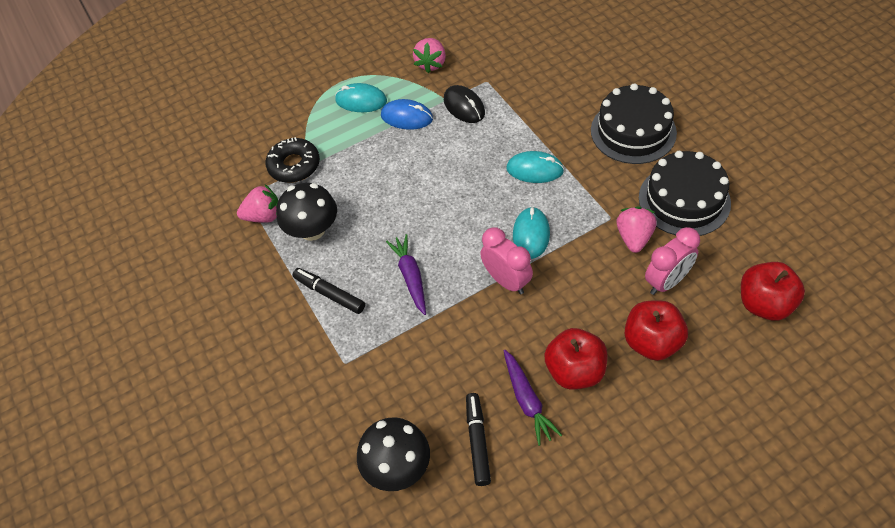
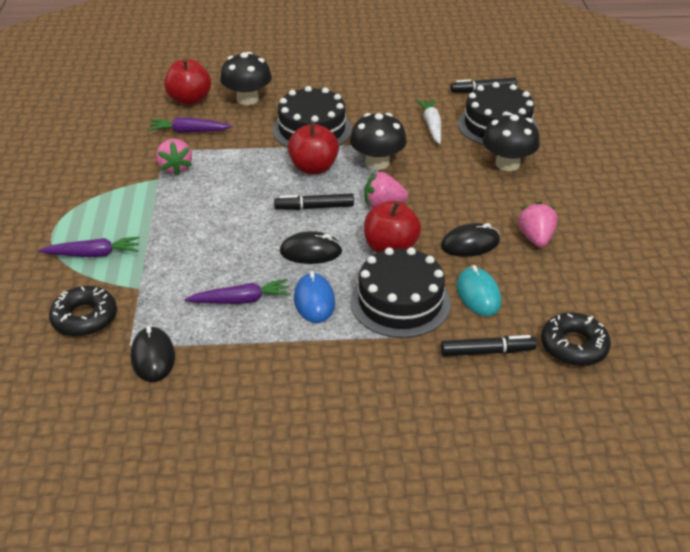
black cake: [591,83,677,164] [639,151,731,236] = 2 -> [273,86,352,147] [350,247,451,338] [458,82,538,145] = 3
black donut: [265,137,320,183] = 1 -> [49,286,117,337] [541,313,611,366] = 2
black marker: [293,268,365,314] [466,393,491,486] = 2 -> [274,193,354,210] [441,335,537,357] [450,77,517,93] = 3
black mouse: [444,85,485,123] = 1 -> [131,325,175,382] [280,231,342,264] [441,223,500,257] = 3
black mushroom: [276,183,337,241] [357,417,430,491] = 2 -> [220,52,272,105] [350,113,407,170] [482,113,540,171] = 3
pink clock: [480,227,533,294] [645,227,700,295] = 2 -> none = 0
purple carrot: [386,234,426,315] [503,350,562,446] = 2 -> [38,237,140,257] [148,117,233,133] [184,279,291,304] = 3
turquoise mouse: [335,83,387,112] [506,151,564,183] [513,207,550,259] = 3 -> [456,265,501,316] = 1
white carrot: none = 0 -> [416,99,441,144] = 1

